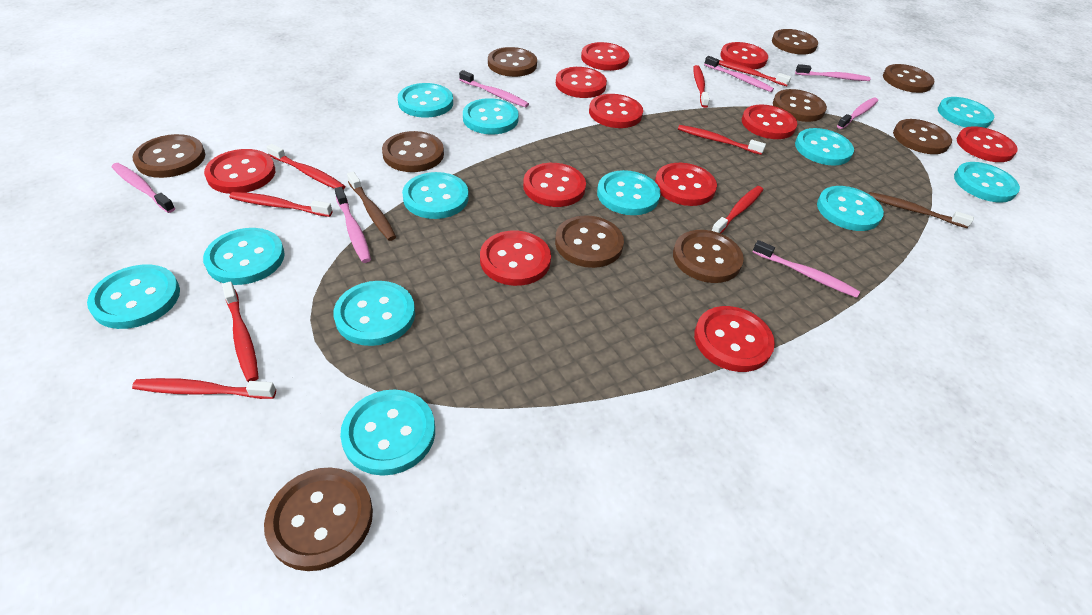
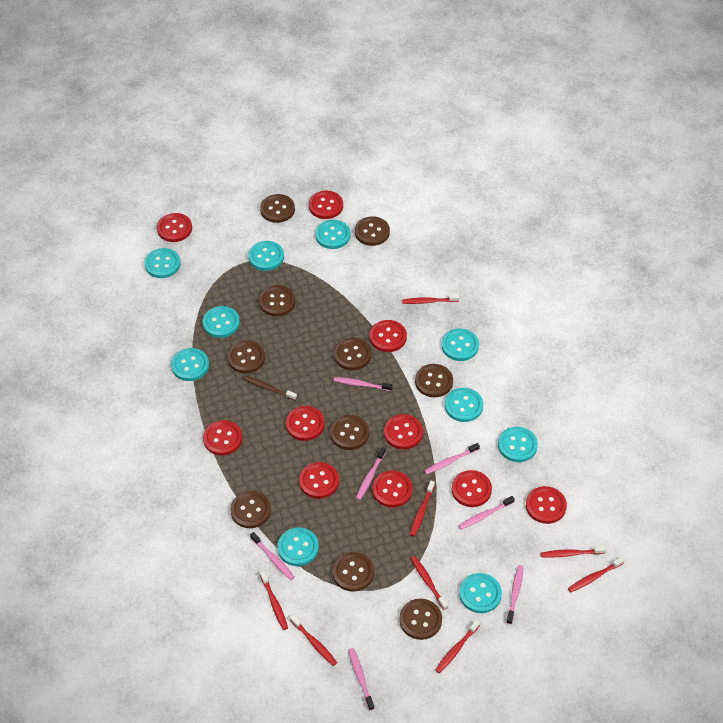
brown toothbrush: [347,172,396,241] [869,192,974,228] = 2 -> [243,376,297,400] = 1
red button: [204,149,275,194] [480,231,551,286] [523,163,586,207] [556,67,607,98] [581,42,630,71] [589,94,643,128] [655,163,717,206] [694,306,775,372] [720,42,768,69] [742,105,797,139] [957,126,1018,162] = 11 -> [157,213,192,242] [203,420,243,455] [286,406,325,441] [299,462,339,499] [309,191,343,219] [370,320,407,352] [372,471,412,508] [384,414,423,449] [452,470,492,507] [526,486,567,524] = 10
turquoise button: [87,265,180,329] [203,228,285,285] [333,281,415,346] [340,390,435,476] [398,83,453,118] [402,172,469,219] [463,98,519,134] [597,170,661,215] [795,128,854,166] [817,186,884,231] [938,97,994,128] [954,162,1020,203] = 12 -> [144,248,181,278] [171,348,209,381] [202,306,240,338] [248,241,284,271] [278,527,319,566] [315,220,351,249] [442,329,479,361] [445,388,483,422] [459,573,502,613] [498,427,538,462] = 10

